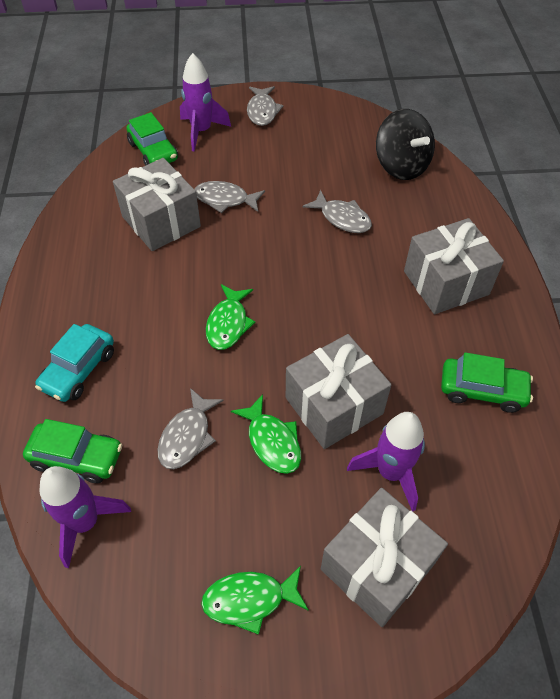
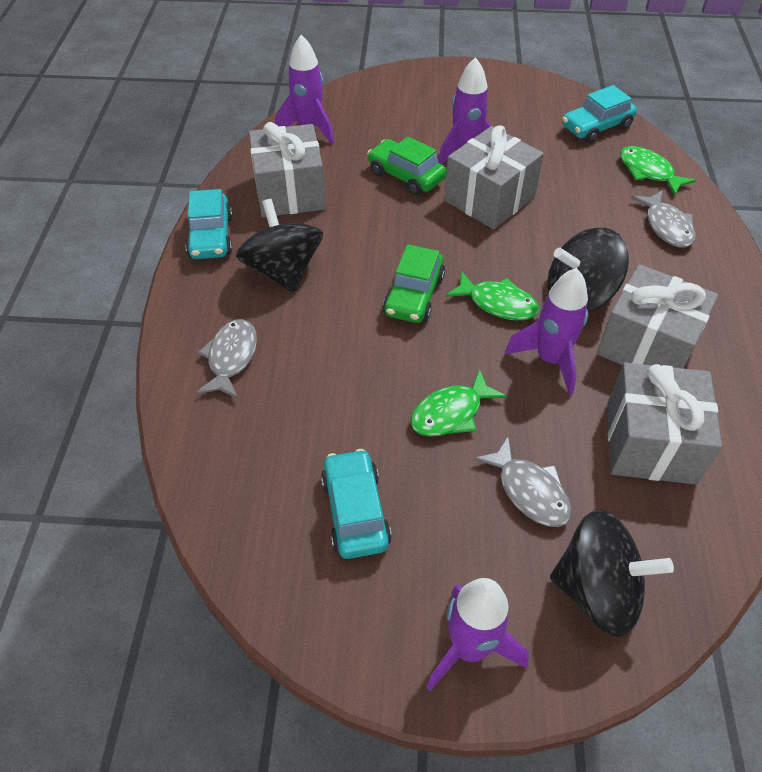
black spinning top: [376,109,435,180] = 1 -> [236,199,323,293] [547,228,629,313] [550,509,674,637] = 3
green car: [23,419,122,483] [126,112,178,166] [441,352,533,413] = 3 -> [367,136,446,195] [383,244,445,323] = 2
grey fish: [157,388,224,469] [194,181,265,213] [247,86,283,126] [303,190,372,233] = 4 -> [196,319,257,399] [474,437,572,527] [631,190,696,248] = 3
purple rocket: [39,466,131,568] [180,53,231,152] [347,412,425,511] = 3 -> [275,35,334,144] [426,578,529,691] [438,57,491,164] [505,268,588,395] = 4
turquoise car: [35,324,114,402] = 1 -> [186,189,233,259] [321,449,392,559] [562,85,637,143] = 3

